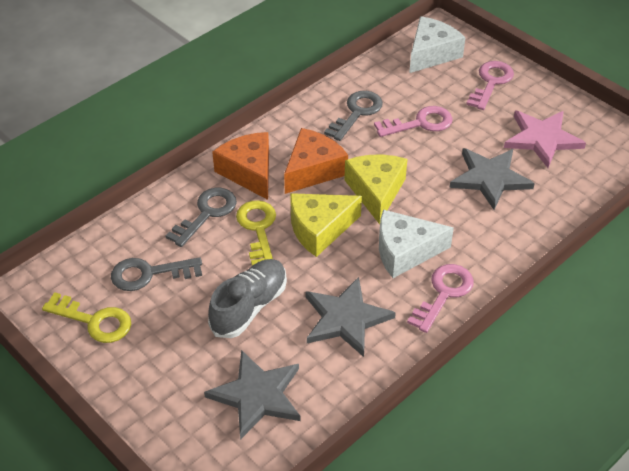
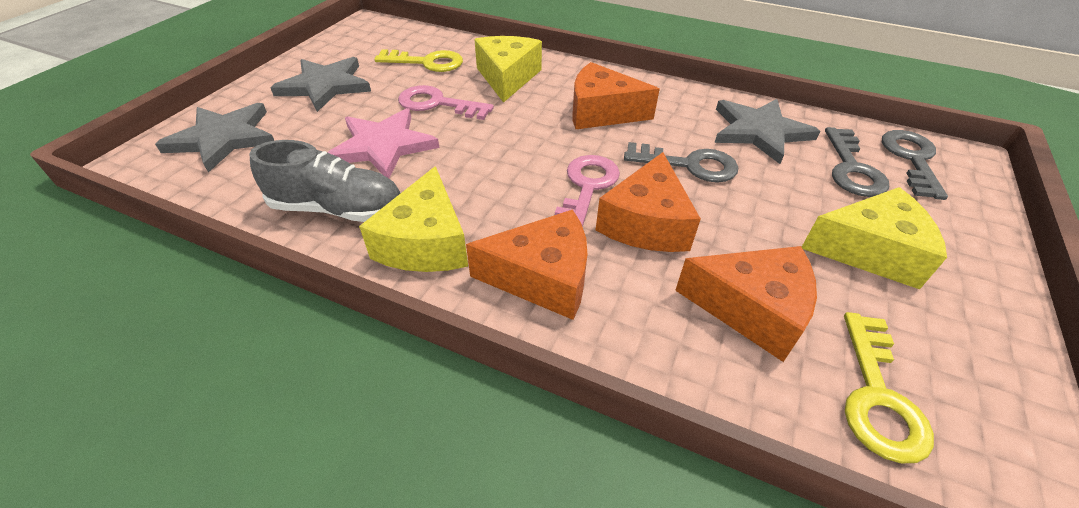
orange cheese: [212,132,269,200] [284,128,348,194] = 2 -> [466,209,588,320] [573,62,660,129] [596,152,701,252] [675,246,817,362] = 4
pink key: [374,106,453,137] [407,264,474,333] [466,61,514,110] = 3 -> [398,85,494,120] [555,155,620,227] = 2
white cheese: [379,210,454,278] [409,16,466,73] = 2 -> none = 0
yellow cheese: [290,193,362,257] [344,154,407,224] = 2 -> [359,166,468,272] [475,36,542,103] [802,187,947,289] = 3

